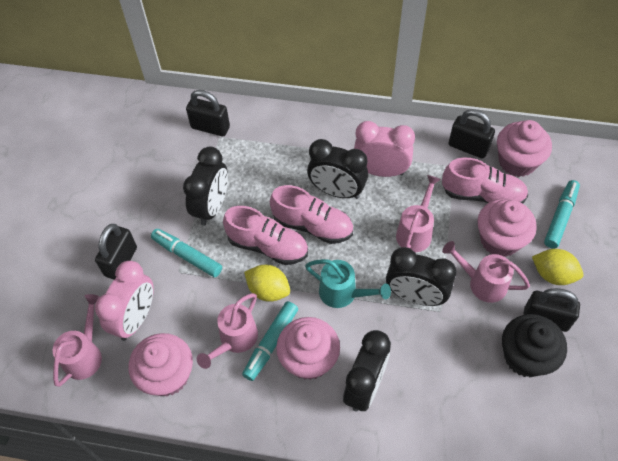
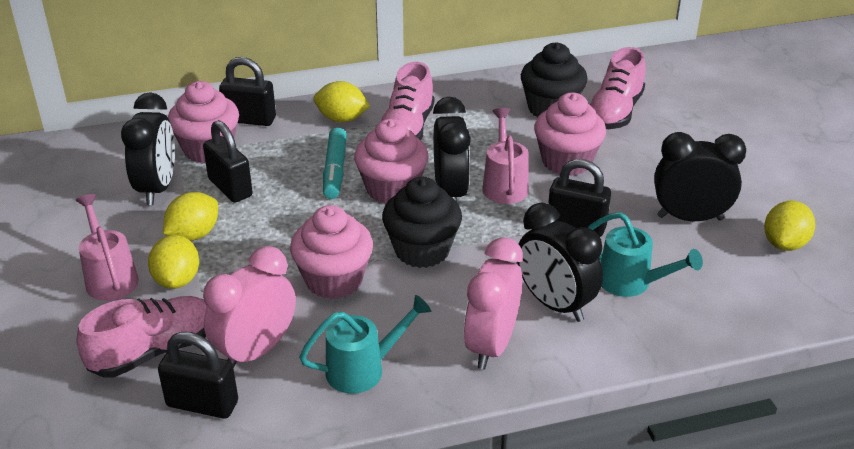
black cupcake: [502,314,567,377] = 1 -> [382,177,462,268] [521,42,588,117] = 2
pink watering can: [53,294,102,387] [197,293,258,369] [396,175,441,252] [442,241,530,303] = 4 -> [76,194,139,301] [482,108,529,204] = 2
turquoise marker: [151,229,222,277] [242,301,298,381] [544,180,580,249] = 3 -> [323,127,347,199] = 1
turquoise watering can: [305,259,391,308] = 1 -> [299,295,431,394] [588,212,703,297] = 2
yellow lemon: [244,265,290,302] [532,249,583,285] = 2 -> [148,235,199,289] [163,192,218,241] [314,81,370,122] [764,201,815,251] = 4

